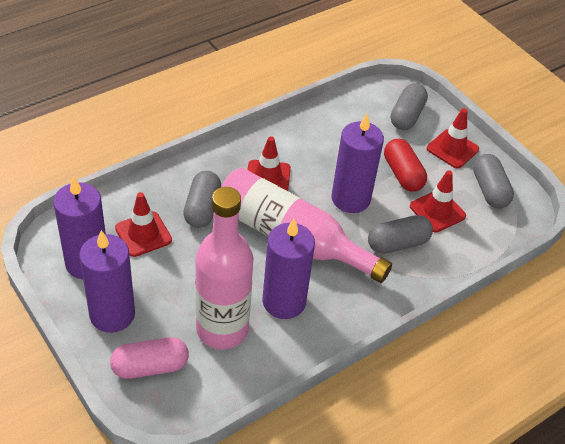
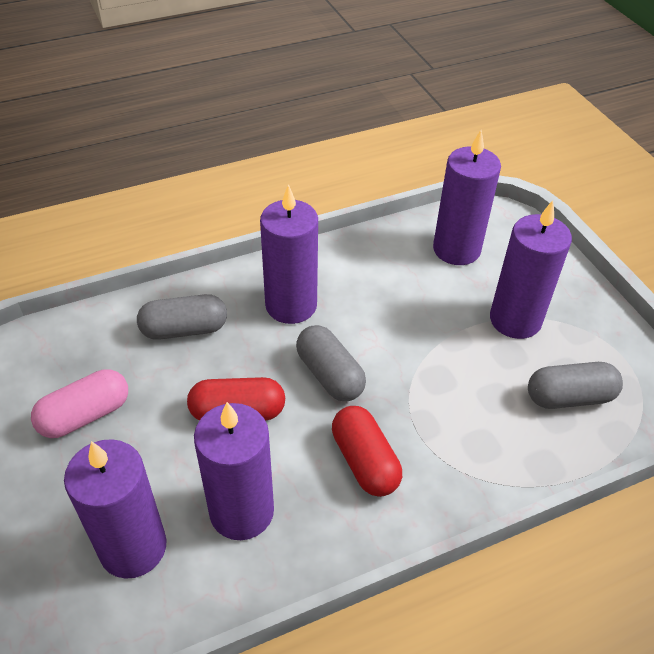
grey capsule: [183,171,221,228] [368,215,433,254] [391,83,428,130] [473,154,514,208] = 4 -> [137,294,227,340] [296,325,366,401] [528,362,623,409] = 3
pink bottle: [195,187,254,349] [221,168,392,283] = 2 -> none = 0
purple candle: [53,176,106,279] [79,230,135,333] [262,219,315,319] [331,114,384,213] = 4 -> [64,439,167,579] [194,402,274,540] [260,184,318,324] [433,130,501,265] [490,200,572,339] = 5
red capsule: [384,139,427,191] = 1 -> [187,377,285,421] [332,406,402,497] = 2
red traffic cone: [115,192,172,257] [247,136,291,191] [410,170,466,233] [427,108,479,169] = 4 -> none = 0

